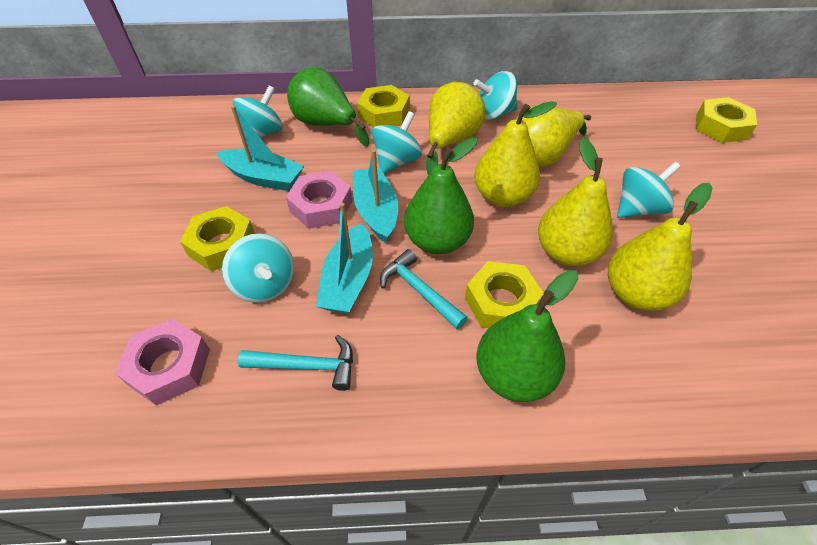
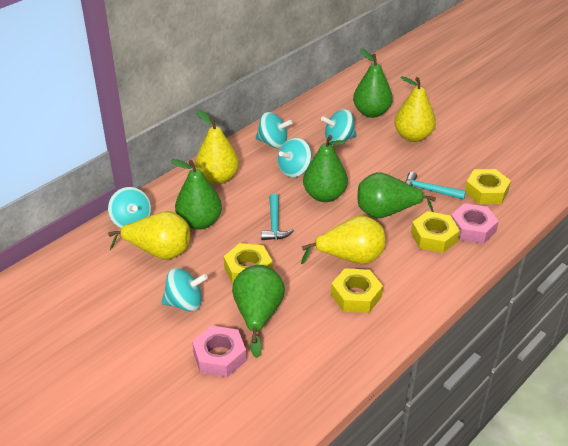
green pear: [287,68,369,147] [404,138,477,254] [476,270,578,402] = 3 -> [171,159,222,230] [232,265,285,358] [303,135,348,202] [353,49,393,118] [358,172,436,218] = 5
turquoise boat: [217,106,304,191] [316,203,373,314] [353,149,398,243] = 3 -> none = 0
yellow pear: [426,82,485,175] [474,101,557,207] [516,105,591,167] [538,138,613,266] [608,183,712,311] = 5 -> [108,211,190,260] [195,110,239,184] [301,215,385,264] [394,76,436,142] = 4

